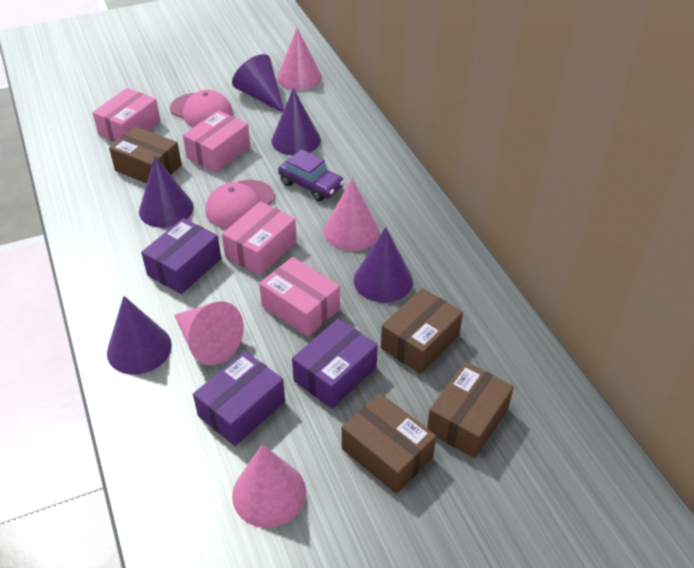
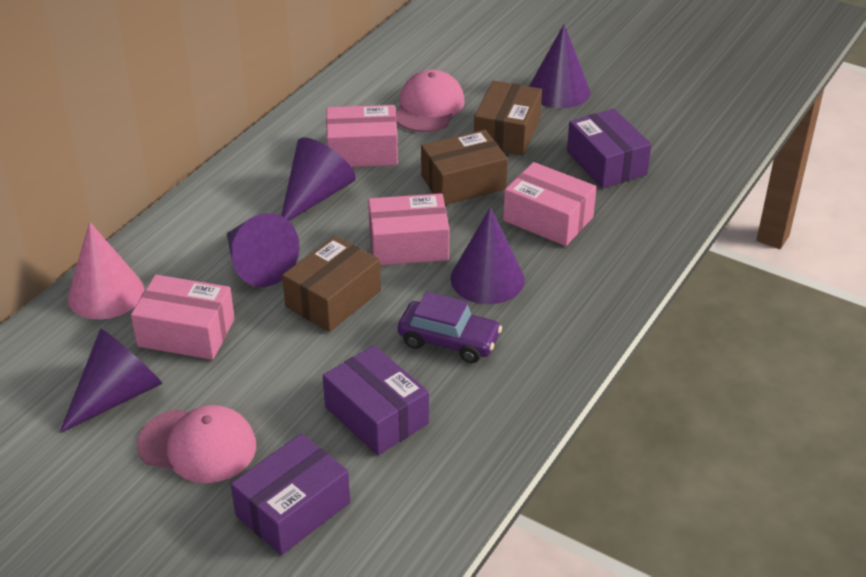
brown box: [109,127,182,184] [342,393,436,494] [381,288,463,374] [427,362,514,458] = 4 -> [282,236,381,332] [421,130,508,205] [474,81,542,155] = 3
pink cone: [174,301,244,365] [232,444,306,528] [277,28,322,91] [324,178,379,251] = 4 -> [67,222,144,319] = 1

